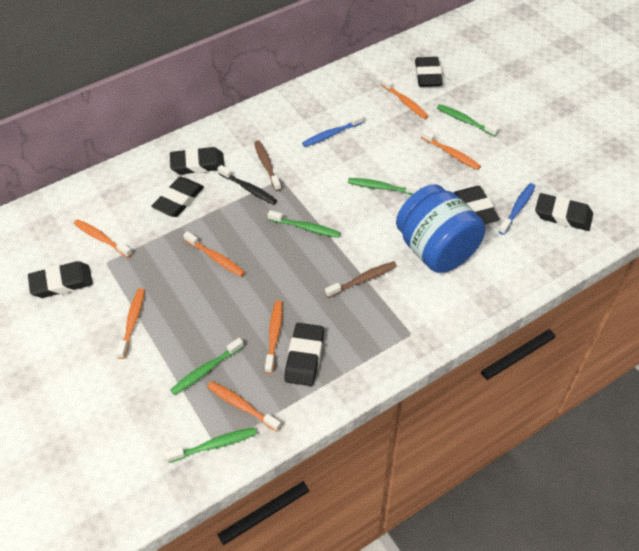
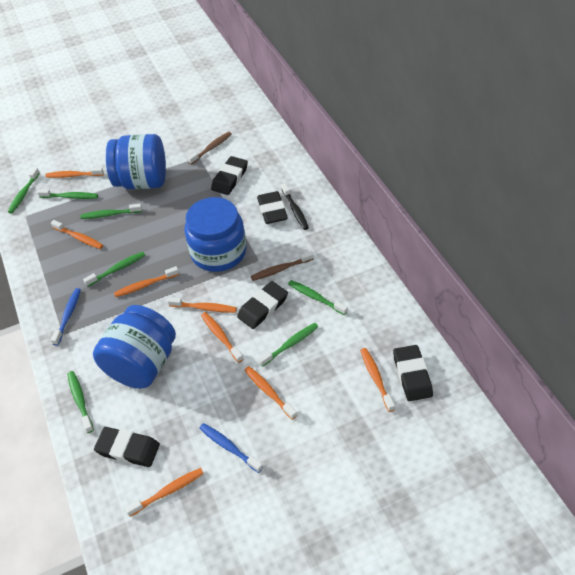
black eraser: [28,261,93,298] [151,177,204,217] [170,147,225,174] [284,323,324,386] [415,57,443,87] [453,186,500,224] [535,193,593,231] = 7 -> [94,427,160,467] [211,156,248,195] [237,281,288,329] [257,191,288,224] [393,345,433,401] = 5
blue jar: [396,184,485,273] = 1 -> [93,305,176,389] [106,134,166,189] [185,197,247,272] = 3
green toothbrush: [165,427,257,463] [171,338,244,395] [267,210,340,238] [348,178,421,195] [437,104,499,136] = 5 -> [8,167,40,214] [37,189,98,199] [67,371,94,433] [80,204,142,219] [83,252,145,287] [258,323,318,367] [288,280,348,315] = 7
orange toothbrush: [74,219,132,258] [116,288,145,359] [183,231,245,277] [207,381,281,432] [265,301,282,374] [381,77,429,119] [421,129,481,170] = 7 -> [46,167,104,178] [51,220,103,249] [114,266,179,297] [125,468,204,516] [168,297,237,313] [201,312,244,363] [245,366,297,420] [360,348,395,412] = 8

